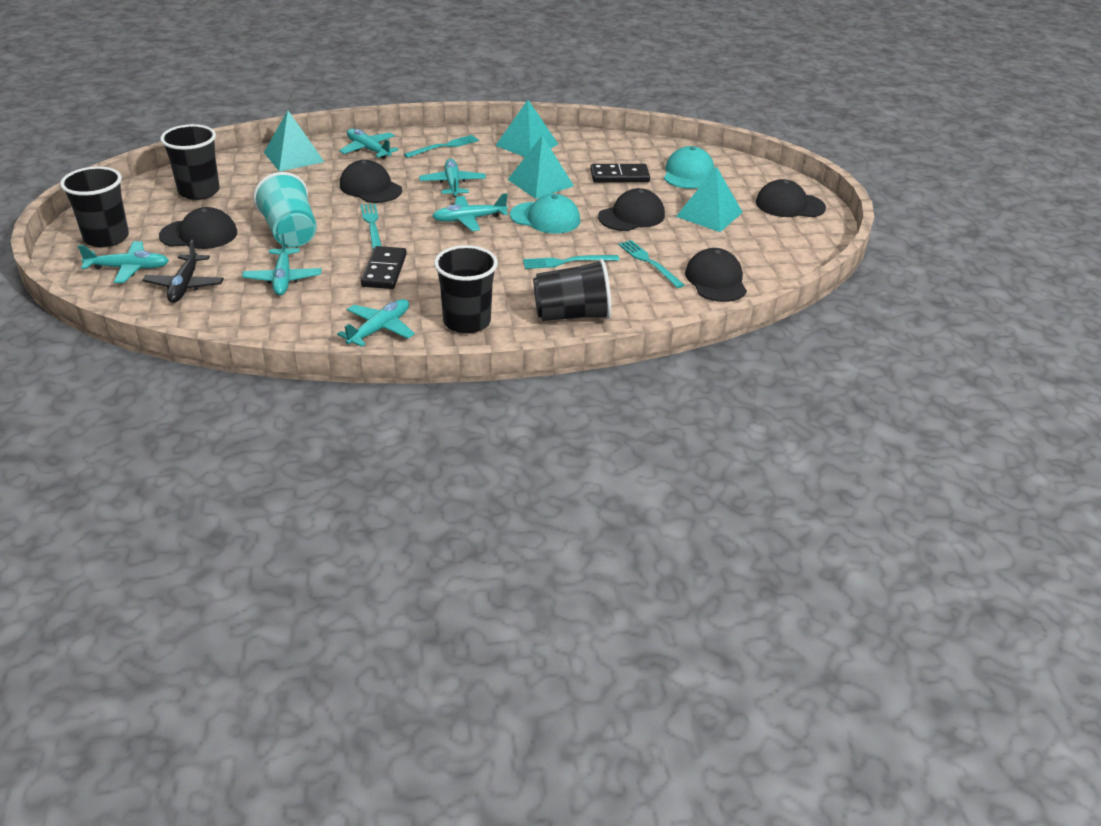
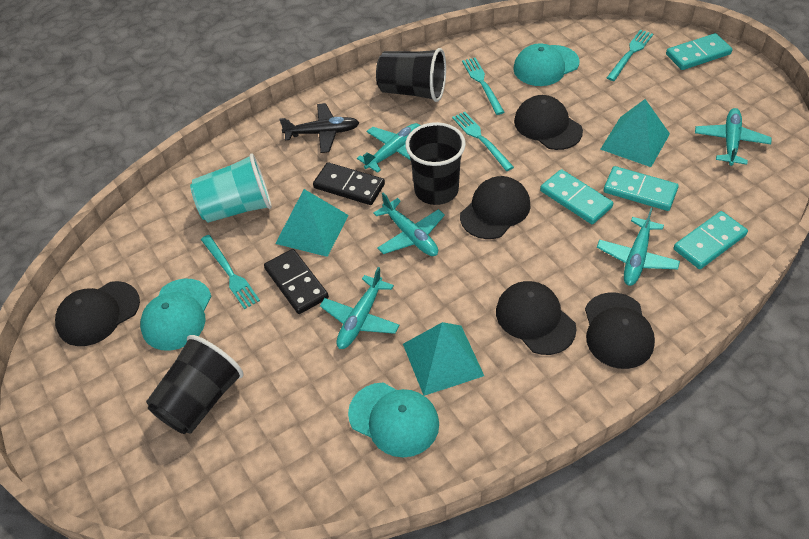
black cup: [60,166,129,248] [160,124,220,200] [434,245,498,334] [533,259,611,321] = 4 -> [146,335,244,434] [376,48,446,102] [405,122,466,205] = 3
turquoise cap: [510,194,580,234] [664,146,714,189] = 2 -> [140,279,211,351] [348,383,439,458] [513,44,579,86] = 3
turquoise domino: none = 0 -> [540,169,614,224] [604,166,679,211] [666,33,732,70] [674,211,748,269] = 4
turquoise plane: [78,241,169,283] [242,234,321,295] [337,299,415,347] [339,129,399,159] [419,159,486,197] [432,193,508,231] = 6 -> [320,267,400,349] [357,123,421,173] [373,192,445,256] [597,208,680,286] [695,108,771,166] = 5
turquoise pyramid: [264,111,324,172] [495,100,558,157] [507,136,574,199] [676,166,743,232] = 4 -> [275,189,348,257] [403,322,484,396] [600,99,670,167] = 3

